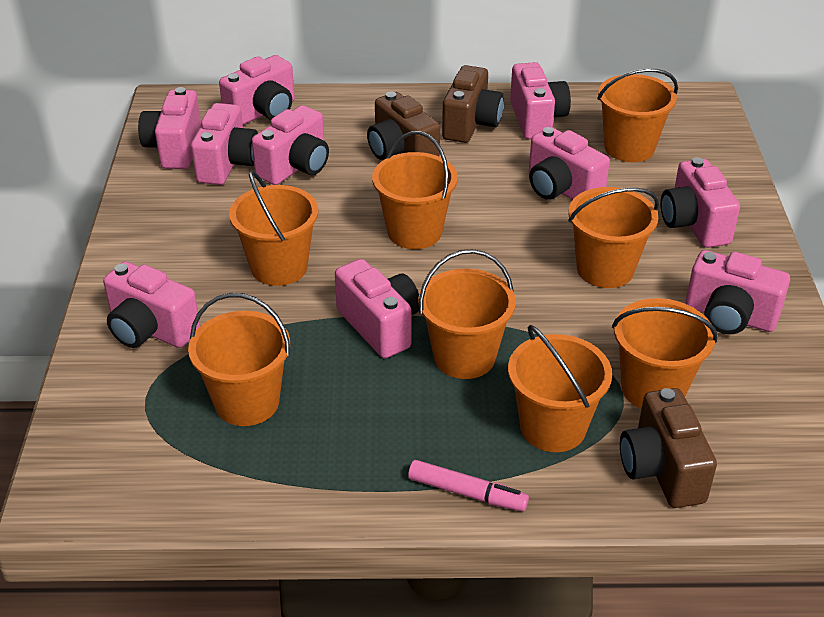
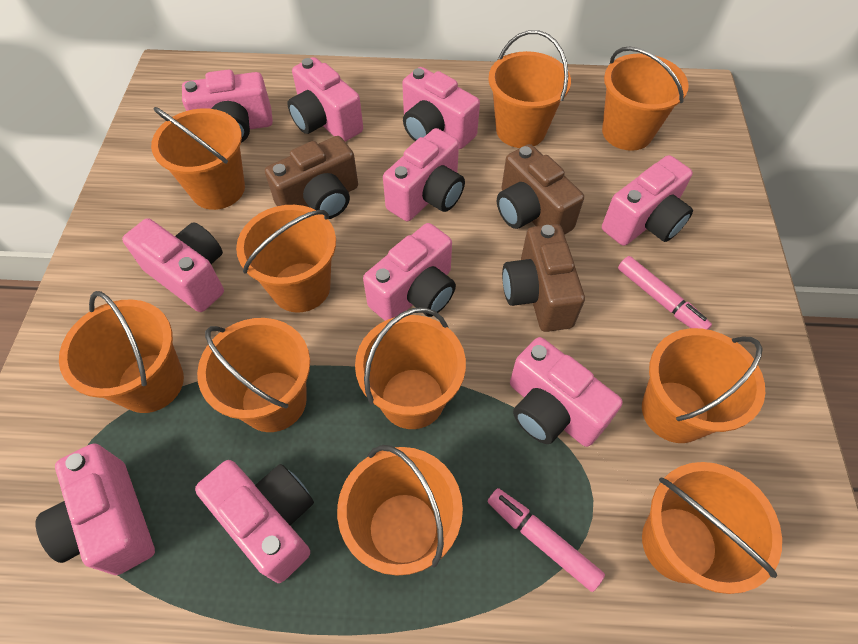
orange bucket: [188,293,290,426] [229,170,319,286] [372,131,458,249] [418,249,516,379] [508,325,612,452] [568,187,659,288] [597,68,678,162] [612,298,718,409] = 8 -> [59,291,184,413] [151,107,245,210] [197,318,310,432] [236,205,336,313] [337,445,463,576] [355,307,466,429] [488,30,571,148] [602,47,689,151] [642,328,765,443] [642,462,782,594] = 10
pink marker: [408,460,529,512] = 1 -> [487,488,605,592] [618,256,712,330] = 2

